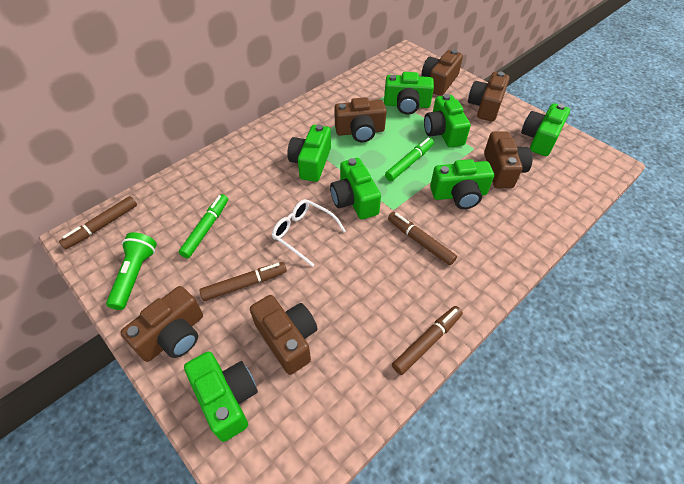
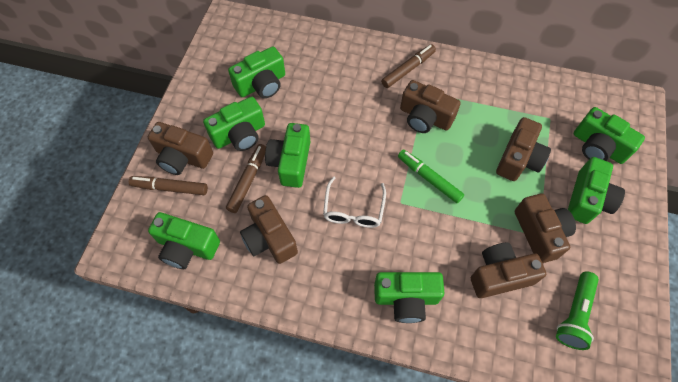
brown marker: [59,196,137,249] [199,262,287,301] [388,212,457,265] [392,306,463,375] = 4 -> [129,176,208,195] [226,144,266,213] [381,44,436,88] = 3
green marker: [179,194,228,258] [385,137,434,181] = 2 -> [398,150,464,203] = 1

